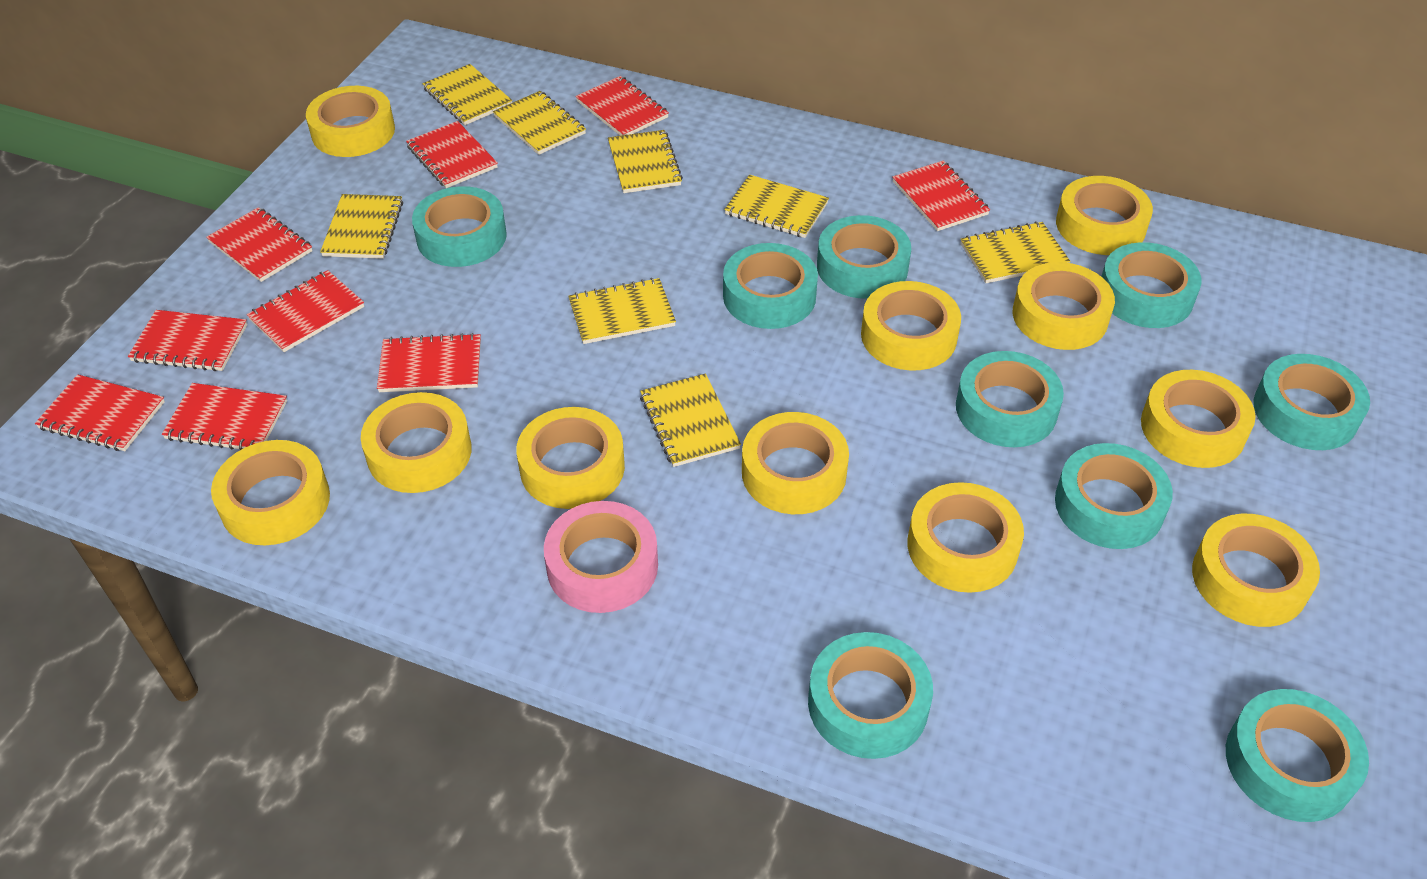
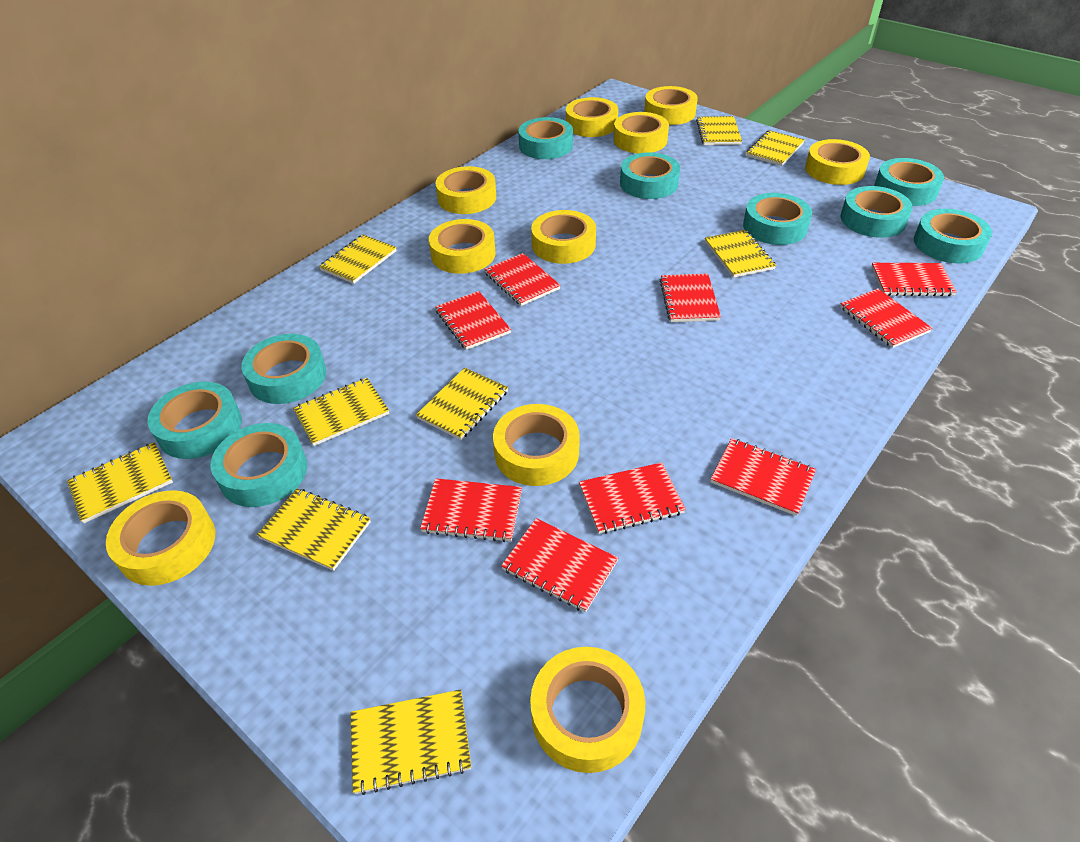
pink tape: [544,501,658,613] = 1 -> none = 0
yellow notebook: [320,194,403,259] [423,64,512,125] [493,91,586,155] [568,278,676,344] [608,130,683,193] [640,373,741,467] [724,175,829,238] [960,222,1071,283] = 8 -> [67,442,173,523] [257,488,371,571] [293,378,389,446] [319,235,396,284] [351,689,471,795] [416,368,508,440] [696,116,742,145] [705,230,776,278] [746,130,805,166] = 9
yellow tape: [211,440,330,545] [306,86,395,157] [361,392,472,493] [516,407,625,509] [742,412,849,514] [861,281,961,371] [908,482,1024,593] [1013,262,1115,350] [1056,176,1153,255] [1141,370,1256,468] [1192,514,1320,627] = 11 -> [106,490,215,586] [429,219,496,274] [435,166,496,214] [493,404,580,486] [530,647,645,773] [531,210,596,264] [566,97,618,137] [614,112,669,153] [644,86,698,125] [805,139,870,185] = 10

